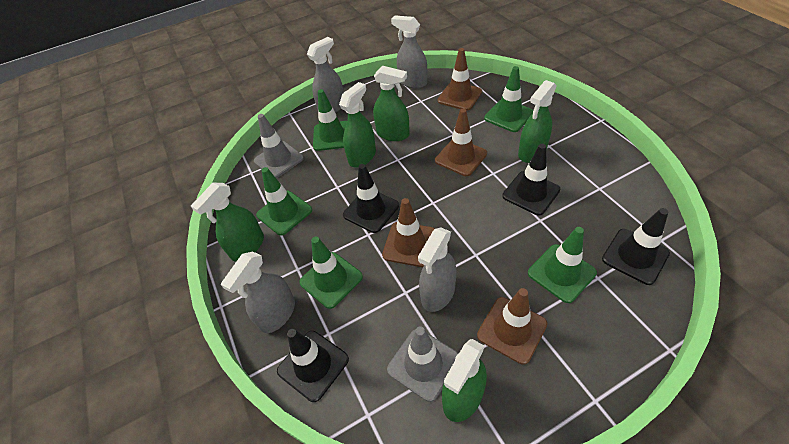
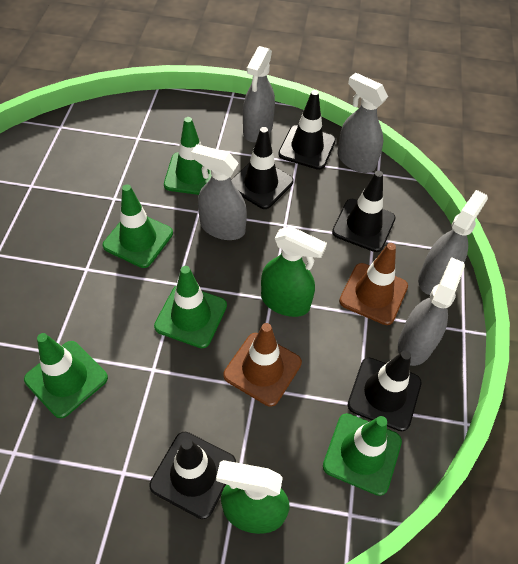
black traffic cone: [277,329,349,402] [343,164,399,233] [502,144,560,215] [602,208,670,285] = 4 -> [149,432,236,519] [231,127,294,209] [278,90,336,170] [332,171,396,252] [347,350,422,431] = 5
brown traffic cone: [382,198,435,267] [435,108,487,176] [437,48,482,111] [477,288,547,365] = 4 -> [223,323,302,407] [339,243,408,325] = 2
green spray bottle: [191,183,264,261] [339,82,376,167] [373,66,410,141] [442,339,487,422] [518,80,557,163] = 5 -> [216,460,289,534] [261,226,327,317] = 2
grey spray bottle: [220,252,295,333] [307,37,344,113] [391,15,427,88] [418,227,457,312] = 4 -> [191,144,247,240] [243,46,275,142] [337,73,388,173] [398,257,465,366] [418,190,488,295] = 5
grey traffic cone: [254,114,304,178] [387,327,458,402] = 2 -> none = 0

